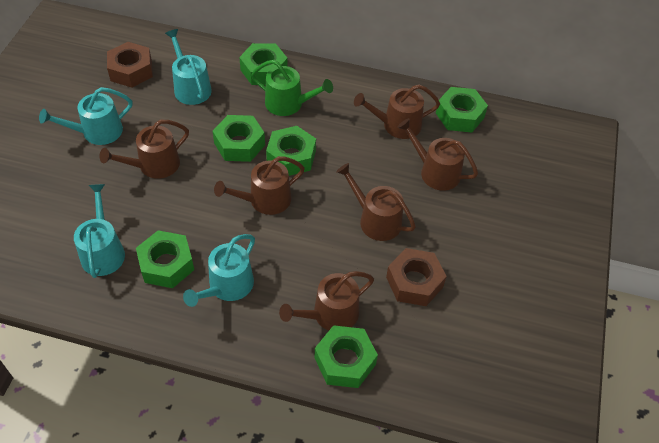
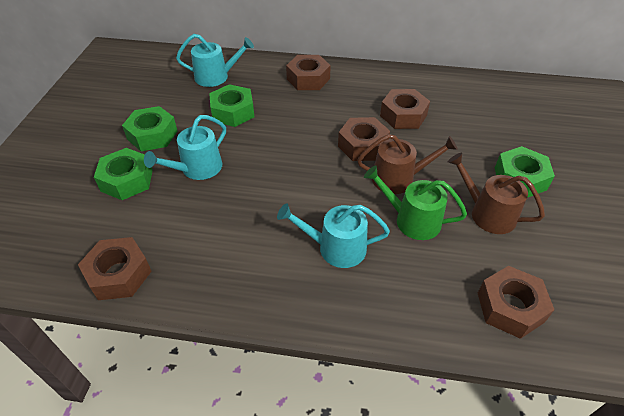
brown nut: [107,42,153,88] [386,248,447,306] = 2 -> [78,237,152,300] [286,55,331,90] [338,117,390,161] [380,89,430,129] [478,266,554,339] = 5
brown watering can: [99,120,189,179] [214,156,305,215] [279,271,374,330] [336,163,416,241] [354,84,440,139] [397,118,478,191] = 6 -> [357,134,458,194] [448,153,545,234] = 2
green nut: [136,230,194,288] [213,115,265,162] [239,43,288,85] [266,126,316,176] [315,325,378,388] [436,87,488,132] = 6 -> [94,148,153,200] [122,106,177,151] [209,84,254,127] [495,146,555,198] = 4
turquoise watering can: [39,87,133,145] [74,184,125,278] [165,29,212,105] [183,234,255,307] = 4 -> [144,115,226,180] [176,34,254,87] [277,203,390,268] = 3

